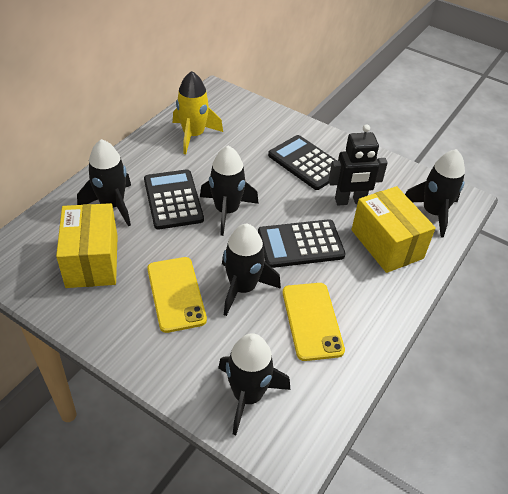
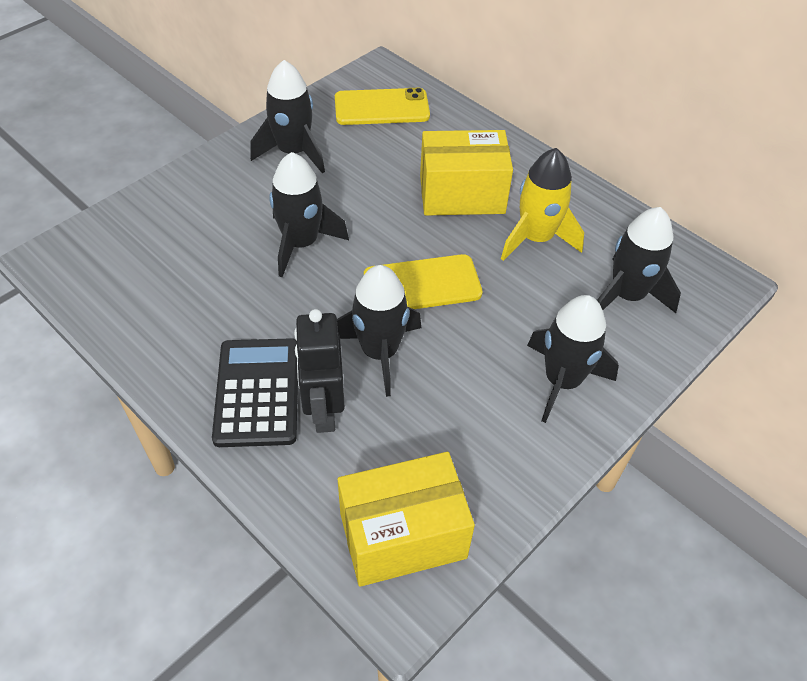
black calculator: [144,169,204,230] [258,219,346,268] [268,135,337,190] = 3 -> [212,338,298,447] = 1

